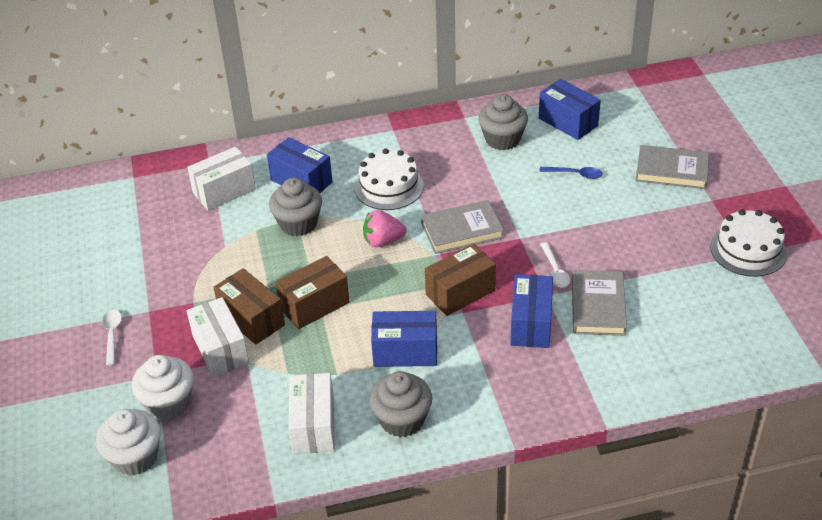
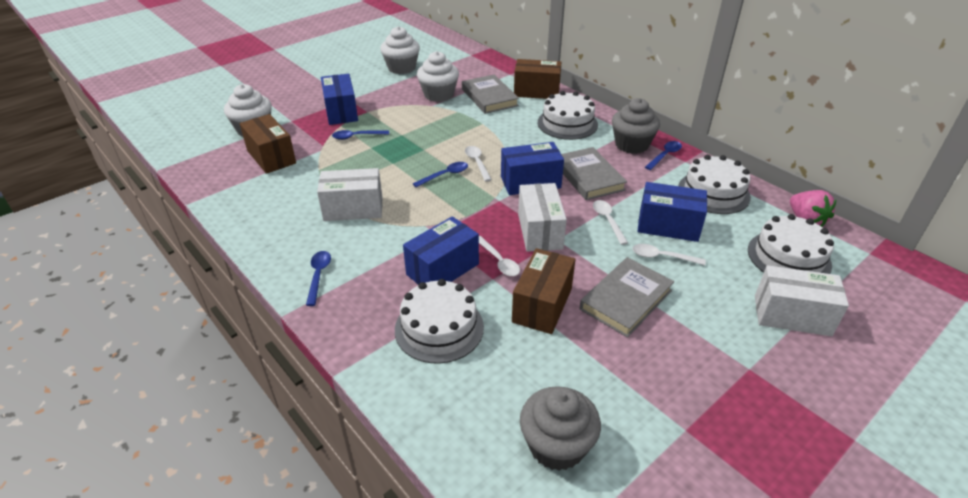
blue spoon: [539,167,603,179] = 1 -> [306,251,331,306] [332,130,389,140] [413,162,468,187] [645,141,682,170] = 4
grey cupcake: [269,178,322,236] [369,371,432,437] [478,94,528,150] = 3 -> [520,386,601,471] [612,98,660,154] = 2
white cake: [354,149,424,210] [710,209,787,277] = 2 -> [395,279,484,364] [538,91,598,140] [678,155,751,214] [748,214,834,274] = 4
white cupcake: [96,409,161,476] [132,355,194,420] = 2 -> [224,84,272,137] [380,26,420,74] [417,51,459,102] = 3
white spoon: [102,310,122,365] [540,242,570,288] = 2 -> [465,146,492,181] [479,236,520,276] [593,200,628,245] [632,244,706,265] = 4

